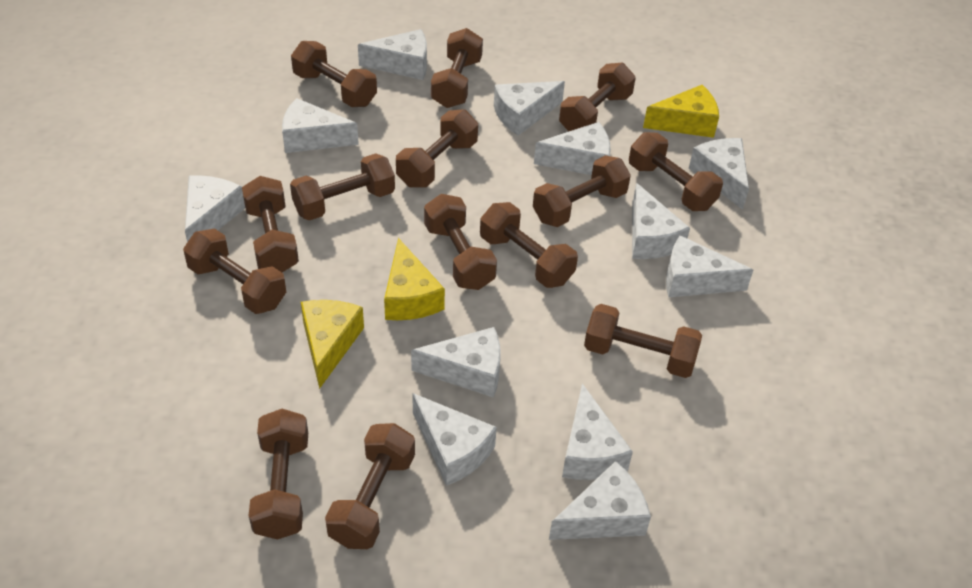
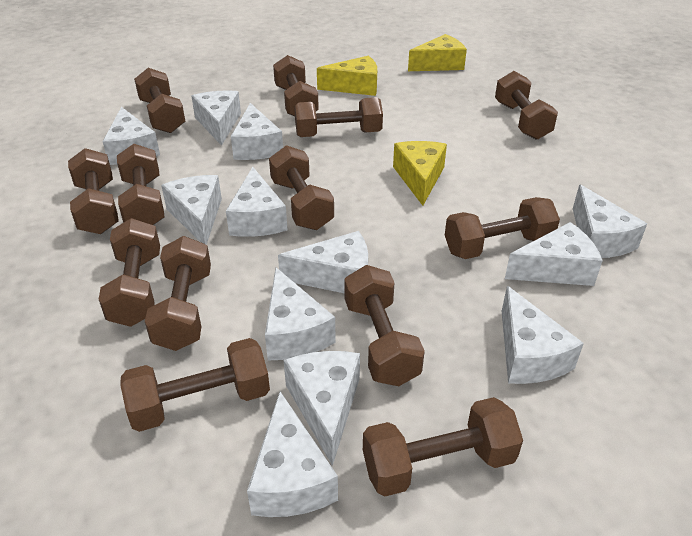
brown dumbbell: [183,228,286,314] [242,176,299,272] [249,409,308,540] [290,154,395,220] [291,41,377,107] [325,423,415,549] [396,109,478,187] [424,194,497,290] [431,28,483,108] [480,202,578,288] [533,155,631,227] [559,63,636,131] [584,304,702,378] [629,132,723,211] = 14 -> [68,148,119,234] [99,218,160,327] [117,144,165,225] [120,338,270,432] [134,68,185,133] [145,236,211,351] [269,145,334,230] [273,55,319,116] [294,97,383,137] [344,265,425,386] [363,397,523,496] [445,197,560,259] [495,71,558,140] = 13

